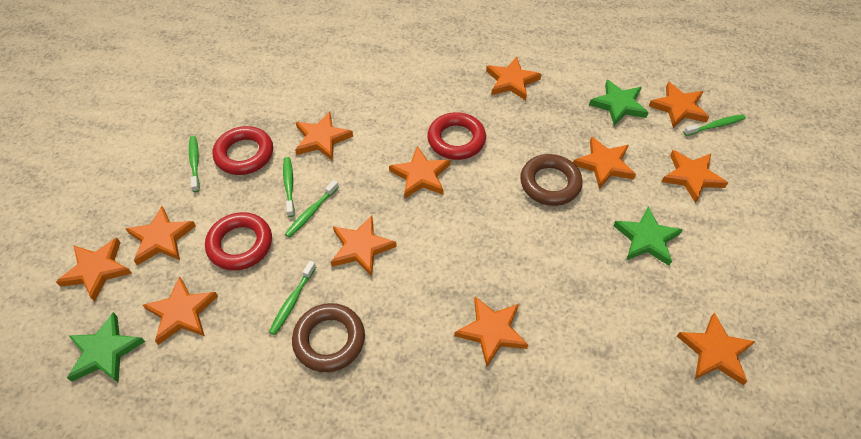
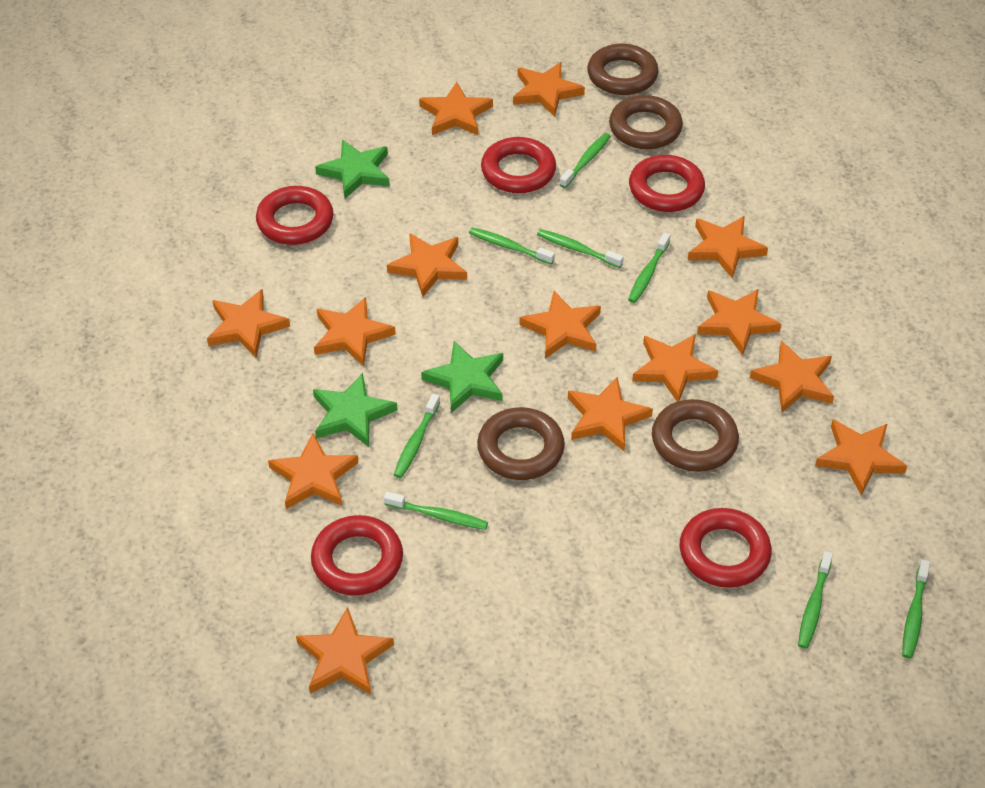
brown ring: [292,303,365,372] [520,154,583,206] = 2 -> [477,407,565,480] [587,44,659,95] [609,95,683,149] [652,399,739,472] = 4
green toothbrush: [189,136,200,192] [269,261,316,335] [283,157,295,217] [285,180,339,238] [683,114,746,136] = 5 -> [384,492,488,530] [394,394,440,478] [469,227,555,264] [537,229,624,268] [559,133,611,188] [628,232,670,303] [798,551,833,649] [902,559,930,659] = 8
orange star: [56,238,132,302] [126,206,196,265] [143,276,218,345] [295,112,353,161] [331,216,397,277] [389,146,450,198] [454,297,528,367] [486,57,541,101] [573,137,636,189] [649,82,709,128] [662,150,728,203] [677,312,756,385] = 12 -> [207,289,290,358] [268,433,359,509] [296,607,394,695] [314,297,396,366] [387,233,467,297] [419,82,493,135] [513,62,585,117] [519,291,601,359] [568,377,653,451] [632,334,718,401] [688,216,768,278] [697,289,781,356] [750,341,834,412] [815,419,907,495] = 14
red ring: [205,212,272,271] [213,126,273,175] [427,112,486,160] = 3 -> [256,186,334,245] [311,515,403,595] [481,137,556,193] [629,155,705,212] [680,508,772,588] = 5

